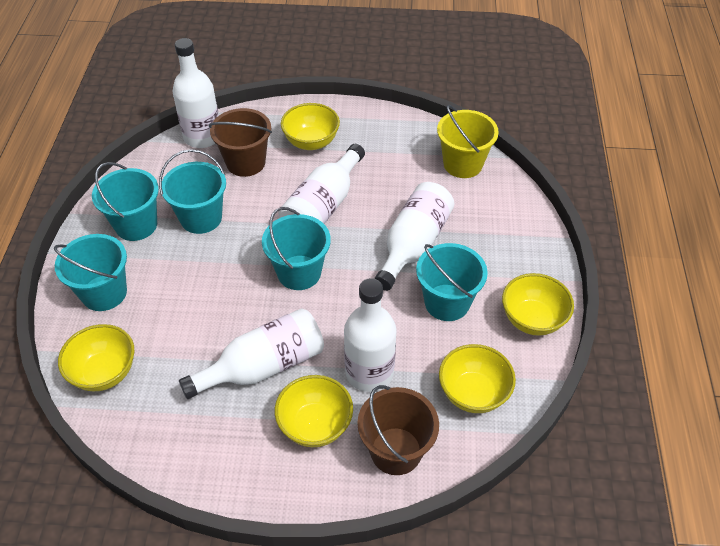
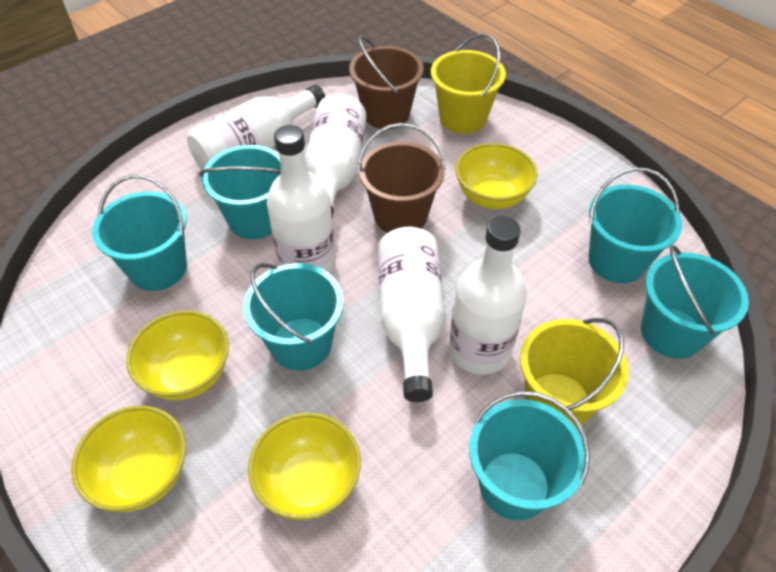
turquoise bucket: [54,234,127,311] [92,162,159,241] [159,149,226,234] [262,207,331,290] [416,243,488,321] = 5 -> [92,175,187,291] [199,145,281,239] [243,263,344,371] [469,391,590,521] [589,168,682,283] [641,245,749,359] = 6
yellow bowl: [58,324,135,391] [275,375,353,447] [281,103,340,150] [439,344,516,413] [502,273,574,336] = 5 -> [71,406,186,512] [126,310,229,400] [248,413,361,520] [456,143,538,209] = 4
yellow bucket: [437,105,499,178] = 1 -> [431,34,506,134] [520,318,629,429] = 2

